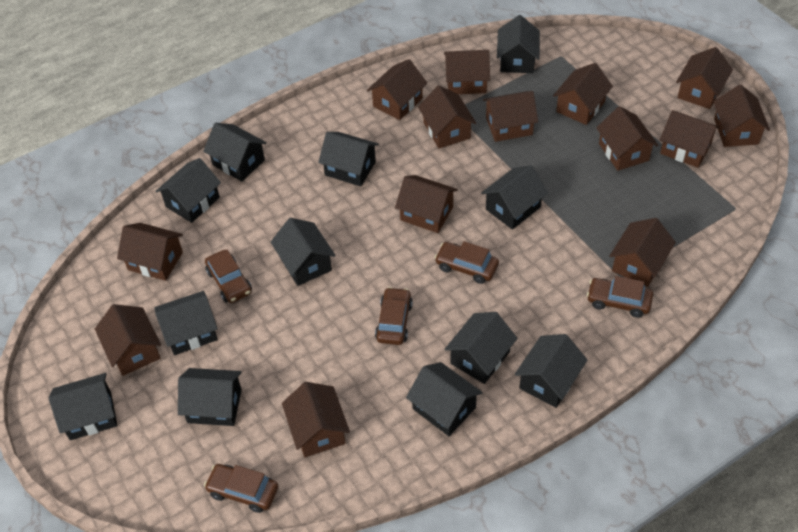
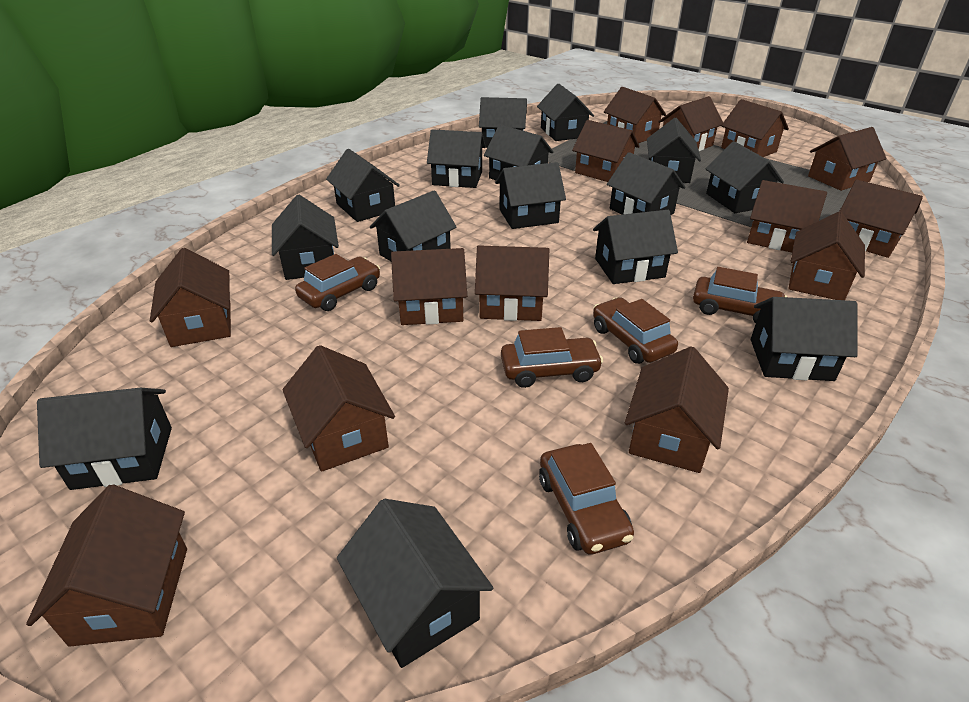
black house: [48,373,117,440] [155,158,221,223] [155,291,218,355] [178,368,242,426] [203,123,267,181] [271,218,336,286] [318,132,379,186] [406,362,483,436] [445,312,518,384] [481,165,548,230] [497,15,540,73] [515,334,587,408] = 12 -> [37,388,172,490] [272,195,339,280] [326,149,400,222] [337,499,493,668] [370,190,456,261] [427,129,486,188] [479,97,527,148] [484,125,554,180] [495,162,566,229] [537,84,594,141] [593,210,678,284] [607,152,686,215] [647,118,701,183] [706,141,784,213] [751,297,857,381] = 15

